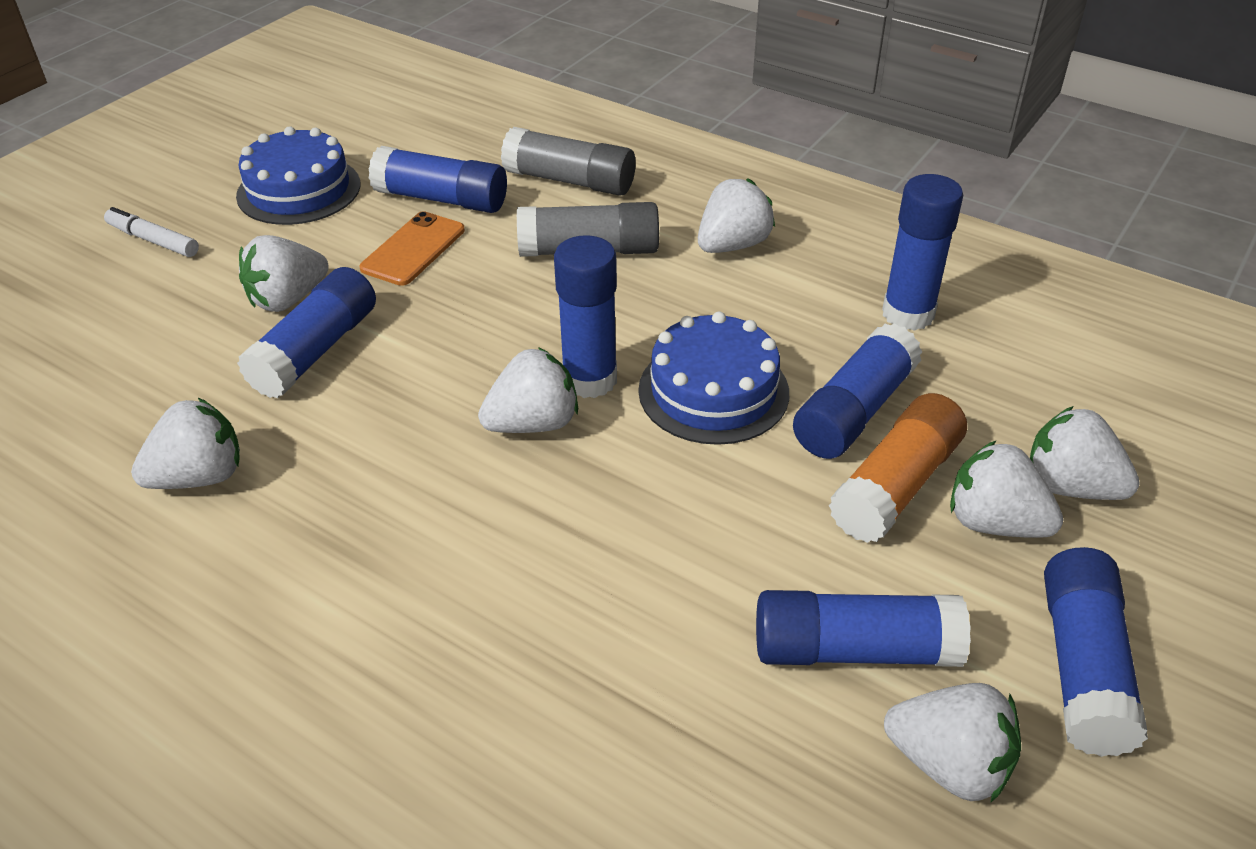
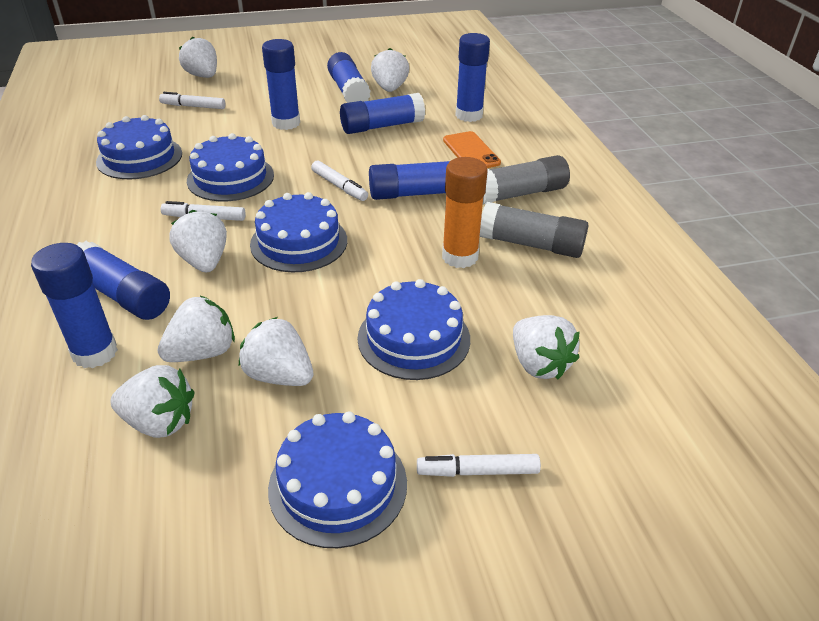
blue cake: [236,126,360,225] [638,311,789,445] = 2 -> [96,115,182,179] [187,133,274,201] [250,192,347,272] [268,412,407,548] [357,279,470,380] = 5
white marker: [104,207,199,257] = 1 -> [159,92,225,109] [161,201,246,221] [311,160,368,201] [417,454,541,477] = 4

